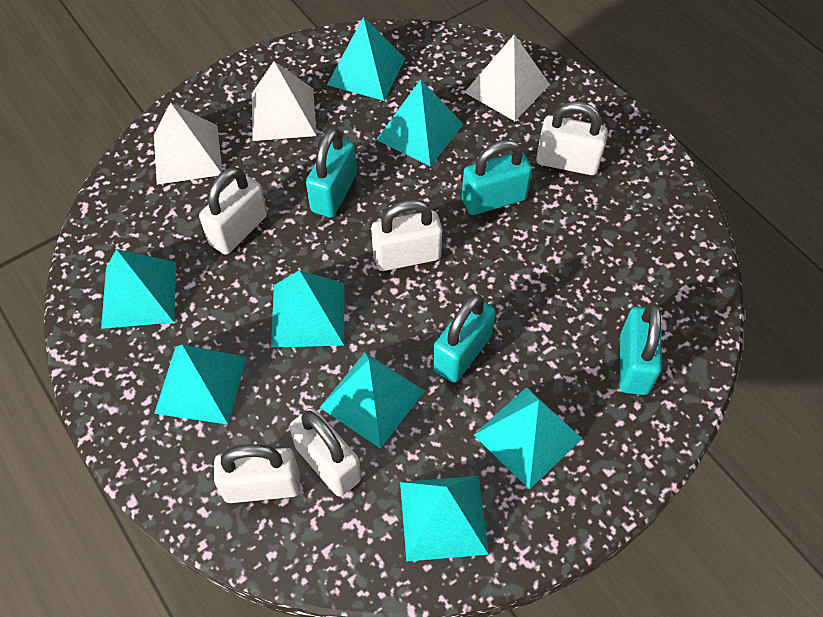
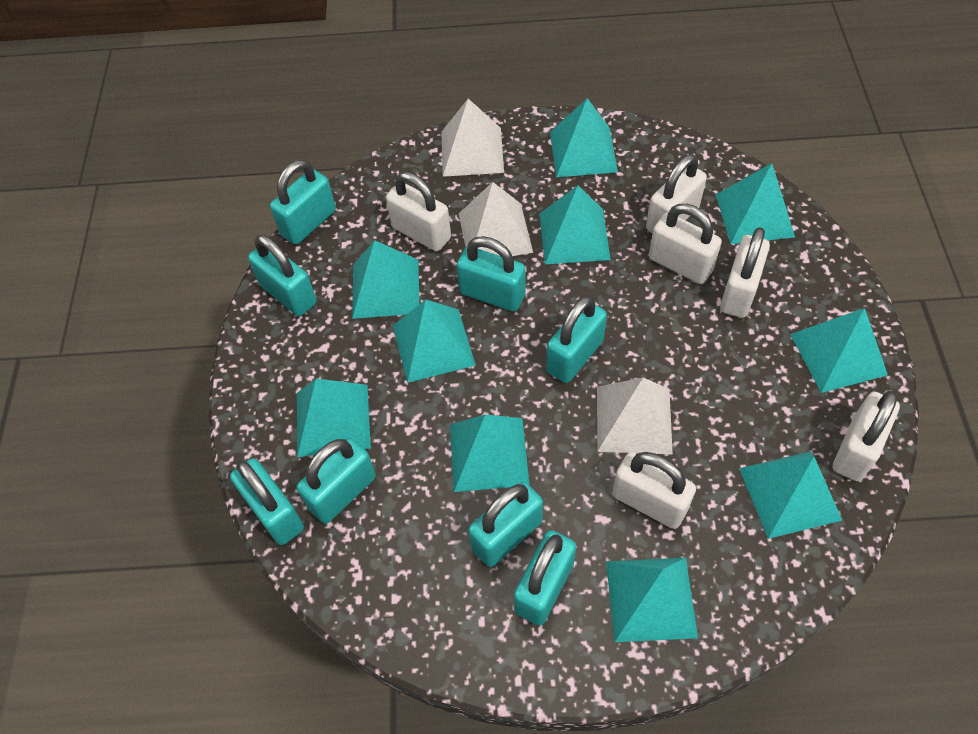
turquoise padlock: [306,128,357,218] [433,294,496,383] [462,140,532,215] [619,303,662,395] = 4 -> [230,458,304,545] [248,235,316,316] [270,160,336,245] [297,438,376,524] [457,236,526,312] [468,482,543,567] [514,530,576,625] [546,296,607,383] = 8
turquoise pyramid: [101,249,176,329] [154,344,247,425] [271,270,344,348] [319,353,425,449] [327,17,406,101] [376,79,464,167] [400,476,489,562] [474,387,582,490] = 8 -> [297,379,371,457] [352,240,420,319] [393,300,476,383] [450,414,530,492] [539,185,611,264] [550,98,618,177] [606,558,698,642] [715,163,795,244] [739,451,842,539] [790,308,888,393] = 10
white padlock: [199,167,267,255] [214,444,300,503] [289,408,362,497] [371,199,442,271] [536,101,608,175] = 5 -> [386,172,451,251] [612,452,696,529] [646,154,707,234] [649,204,722,284] [720,227,770,318] [833,391,900,481] = 6

